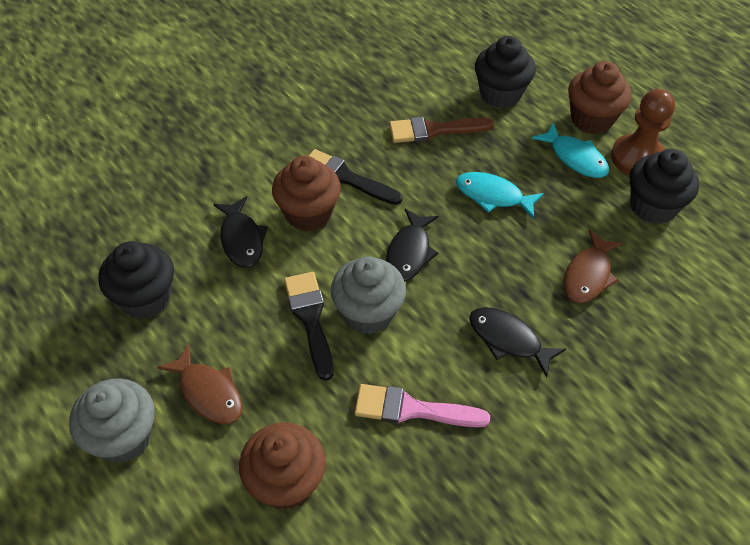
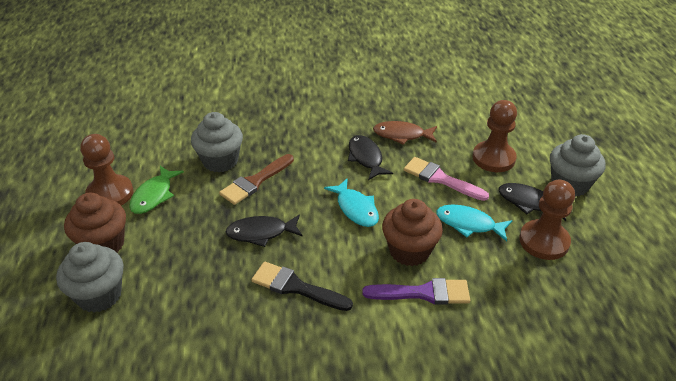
black brush: [284,272,334,381] [309,149,403,205] = 2 -> [252,262,353,311] = 1
black cupcake: [98,241,174,319] [475,36,536,108] [630,149,699,224] = 3 -> none = 0
brown cupcake: [239,422,326,510] [272,156,341,231] [568,61,631,134] = 3 -> [64,193,126,253] [382,199,443,266] = 2
brown fish: [157,344,243,424] [564,230,623,303] = 2 -> [373,121,437,145] = 1
brown pawn: [611,89,675,176] = 1 -> [80,134,133,206] [473,100,517,172] [519,180,575,260] = 3
green fish: none = 0 -> [129,166,184,214] = 1
grey cupcake: [69,379,155,463] [331,256,406,335] = 2 -> [56,242,124,312] [191,112,243,173] [550,134,606,197] = 3
purple brush: none = 0 -> [362,278,470,305] = 1

